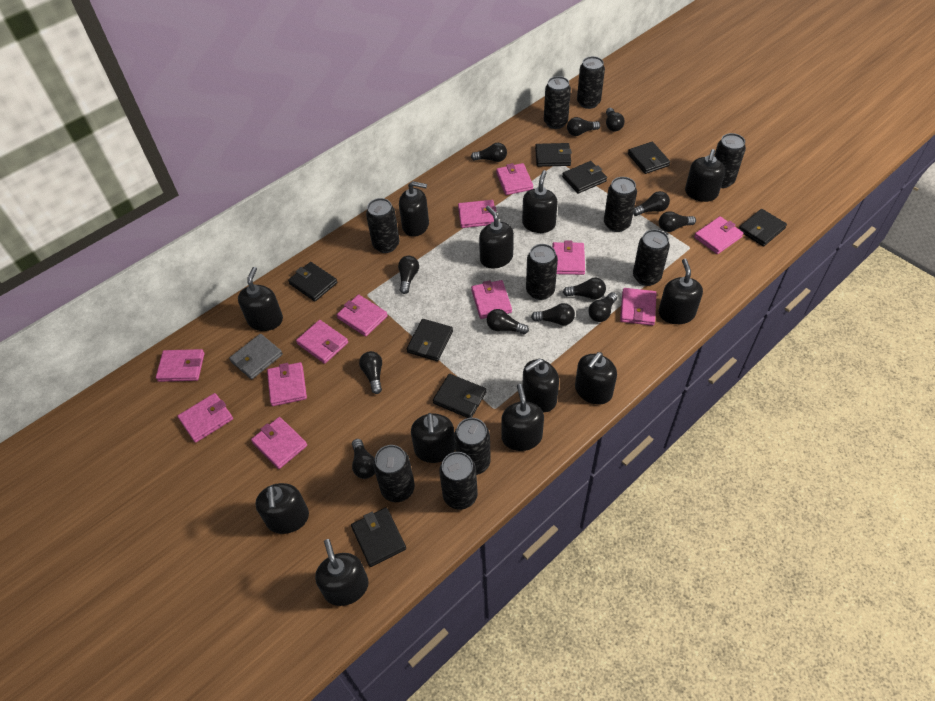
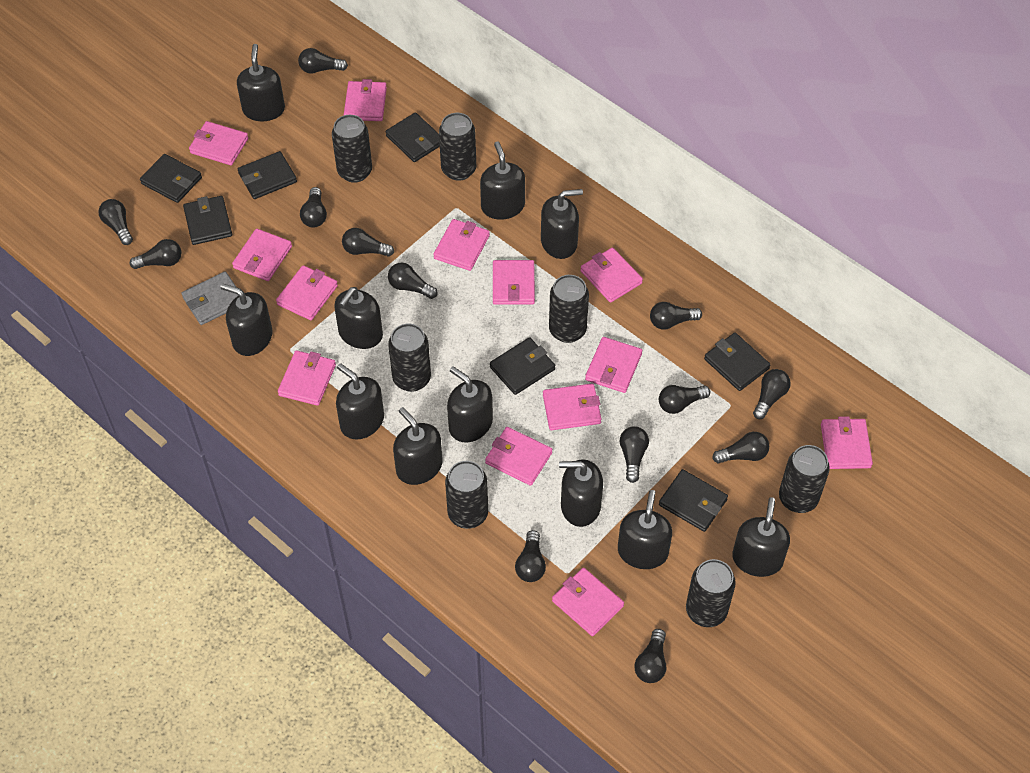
black can: [366,198,399,253] [373,445,415,502] [439,452,478,510] [454,418,491,475] [526,244,558,300] [544,76,571,129] [577,56,605,109] [604,177,637,232] [633,229,670,286] [714,133,746,188] = 10 -> [332,115,372,183] [388,324,431,392] [439,113,476,181] [445,461,488,529] [549,275,589,343] [686,559,736,627] [779,445,830,513] = 7
black light bulb: [352,439,375,479] [359,351,382,394] [398,256,419,294] [471,143,507,162] [487,309,529,334] [531,303,575,326] [563,278,606,299] [567,117,600,136] [588,292,617,322] [606,108,625,131] [633,191,670,216] [659,211,696,232] = 12 -> [98,199,133,245] [130,239,181,269] [298,48,348,74] [300,187,327,228] [342,228,394,257] [388,263,438,299] [515,530,546,582] [619,426,649,483] [634,629,666,683] [650,302,702,330] [659,385,710,414] [712,432,769,464] [753,369,791,419] = 13
black soap dispenser: [238,267,283,331] [255,483,309,534] [315,539,369,606] [399,181,429,237] [411,413,455,463] [479,206,514,268] [501,384,544,451] [522,170,557,233] [522,359,559,412] [575,352,617,405] [658,259,703,324] [685,149,725,202] = 12 -> [220,283,273,356] [237,44,285,121] [334,287,383,349] [336,363,384,440] [393,407,443,485] [447,366,493,443] [480,141,525,220] [541,189,583,259] [559,459,603,527] [618,490,672,569] [732,497,790,577] = 11
black wallet: [288,262,337,301] [351,507,406,567] [407,319,453,361] [433,374,486,418] [535,143,572,167] [562,161,607,194] [628,142,670,174] [739,209,787,246] = 8 -> [140,154,202,203] [183,196,232,245] [238,151,297,199] [386,112,440,162] [490,337,555,395] [659,469,728,532] [704,332,770,391] = 7
pink wallet: [156,349,205,382] [177,393,233,443] [251,417,307,469] [267,362,307,406] [296,320,348,364] [337,295,388,337] [458,200,497,228] [471,280,512,319] [496,163,533,195] [552,241,585,275] [620,288,656,326] [694,216,743,254] = 12 -> [189,121,248,165] [232,229,292,281] [276,265,338,320] [278,350,336,406] [344,79,387,121] [433,219,490,271] [485,427,552,486] [493,260,535,305] [543,384,601,430] [552,568,624,636] [580,247,643,303] [585,337,642,393] [821,416,873,469] = 13

